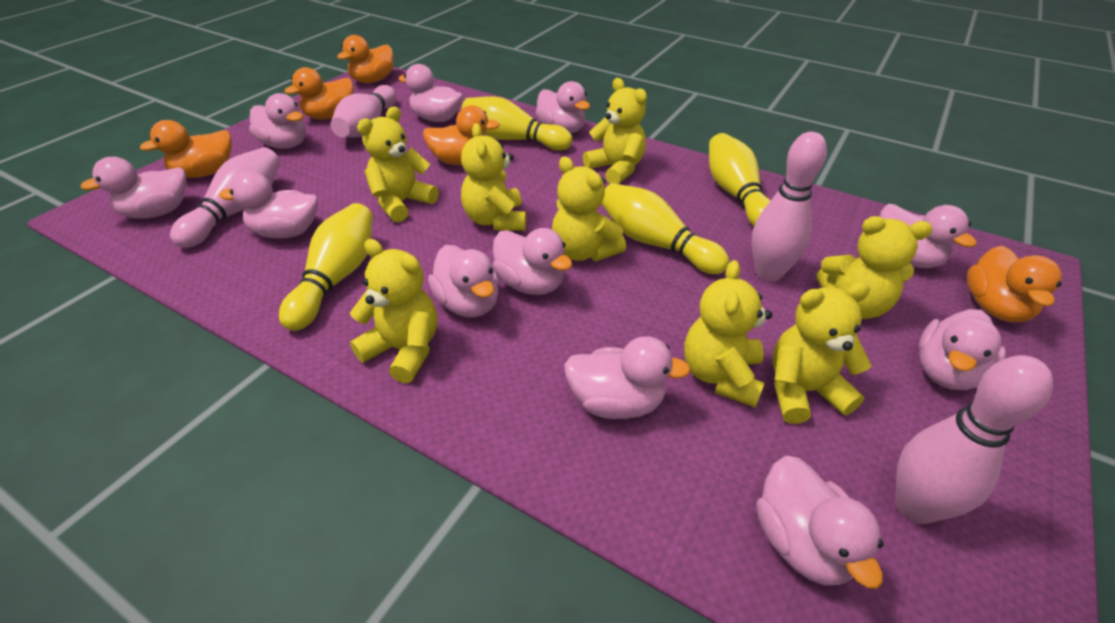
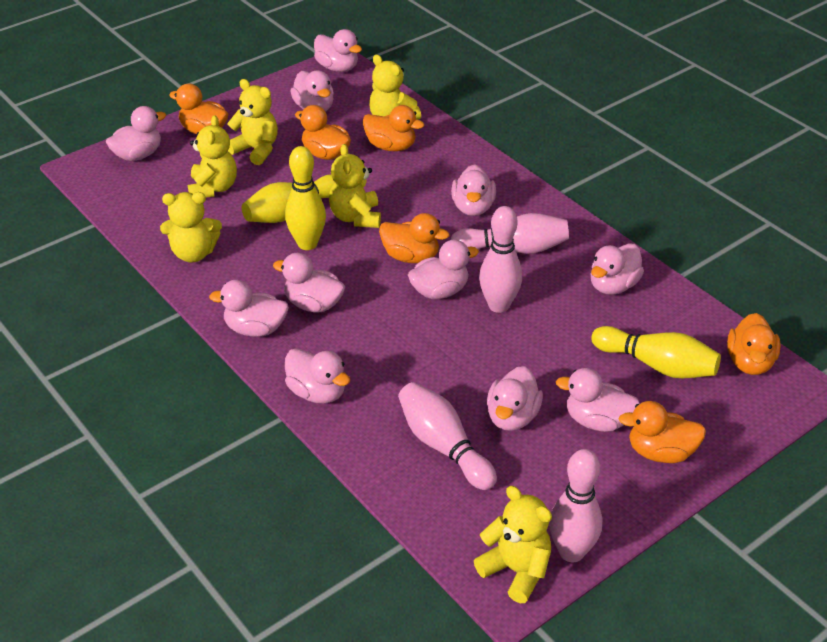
orange duck: [140,120,232,178] [284,67,353,120] [337,35,394,83] [423,105,500,165] [967,246,1062,322] = 5 -> [169,84,228,134] [295,105,351,160] [363,105,424,151] [379,213,449,263] [619,401,706,463] [727,313,781,375] = 6
yellow bowling pin: [279,203,373,331] [461,96,572,150] [601,183,729,274] [709,133,771,226] = 4 -> [242,175,335,223] [285,146,326,250] [591,326,721,378] = 3
yellow teddy bear: [350,239,437,383] [357,106,439,222] [461,123,526,231] [552,157,626,261] [583,78,647,184] [684,260,772,408] [772,282,872,424] [816,216,932,319] = 8 -> [160,192,222,262] [188,115,237,198] [227,79,278,165] [329,144,381,228] [369,55,421,120] [474,486,552,603] = 6

